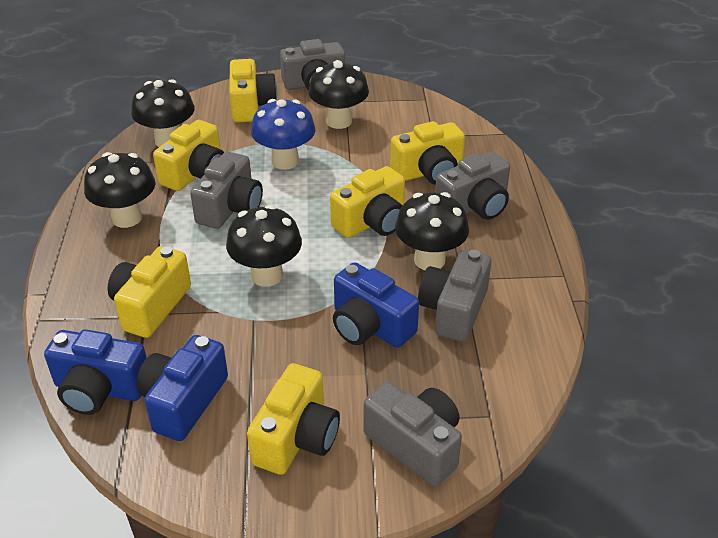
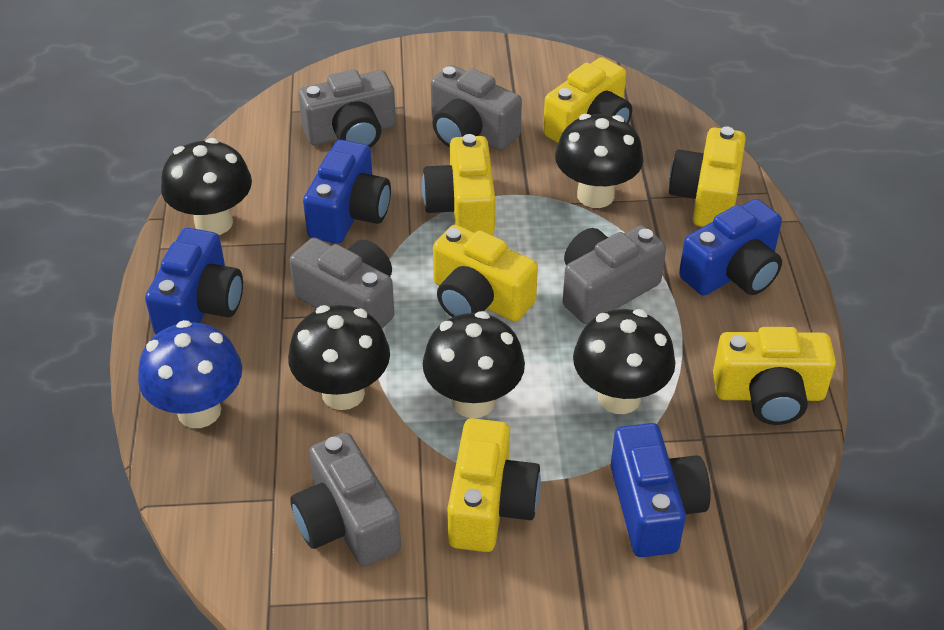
blue camera: [44,329,147,415] [136,335,228,441] [333,262,419,348] = 3 -> [145,228,243,335] [303,140,391,244] [611,423,711,557] [679,199,782,295] = 4

